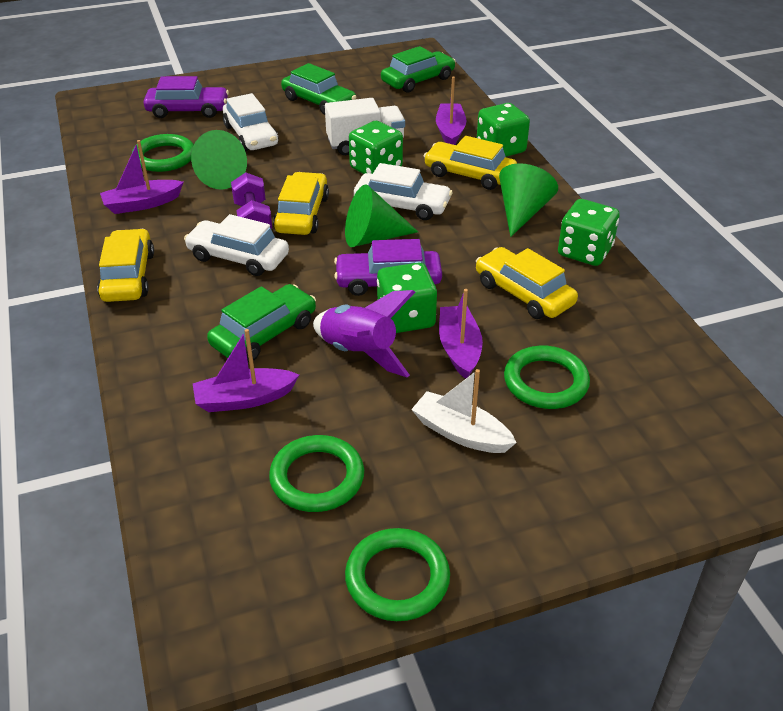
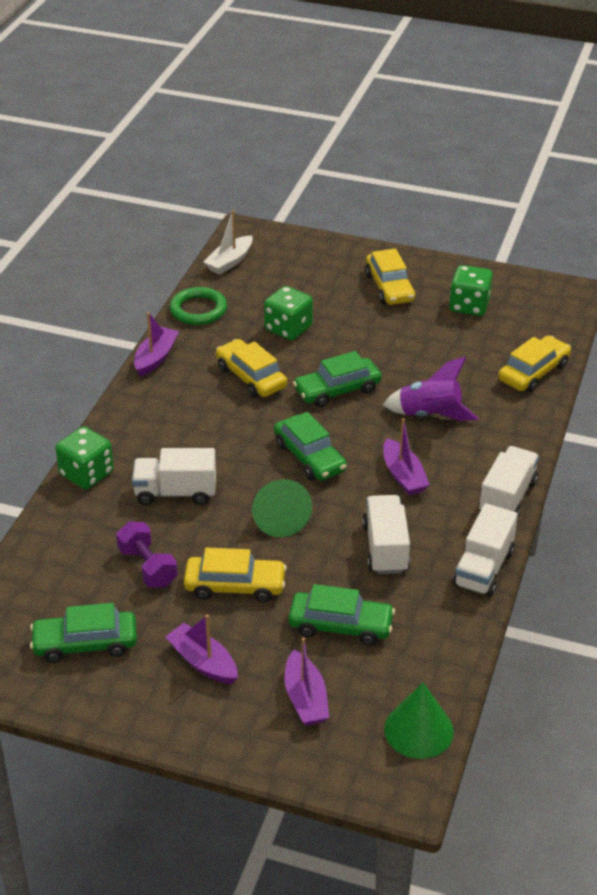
green car: [207,284,316,362] [281,63,356,115] [381,46,456,93] = 3 -> [30,603,137,663] [274,412,347,481] [289,584,395,645] [293,351,382,407] = 4
green cone: [191,130,247,190] [345,185,418,247] [499,163,558,237] = 3 -> [252,479,312,537] [384,682,454,759] = 2
green dice: [349,121,403,174] [377,262,437,333] [477,103,530,157] [558,199,620,266] = 4 -> [55,426,114,489] [264,286,313,341] [449,265,493,316] = 3
green ring: [132,134,194,172] [269,435,364,512] [345,528,450,621] [504,345,590,409] = 4 -> [170,287,227,325] = 1
purple car: [143,76,229,118] [334,239,442,296] = 2 -> none = 0
white car: [184,214,289,276] [223,93,278,151] [354,163,453,220] = 3 -> none = 0
white truck: [325,98,405,155] = 1 -> [132,448,216,505] [363,495,410,574] [453,503,518,597] [479,446,539,517] = 4

